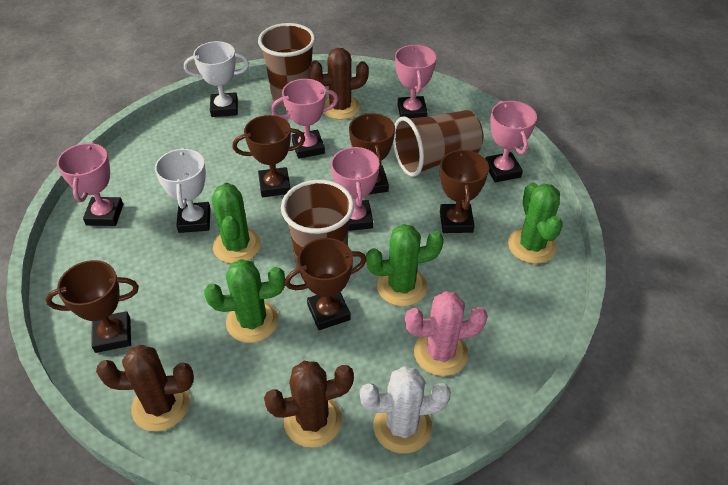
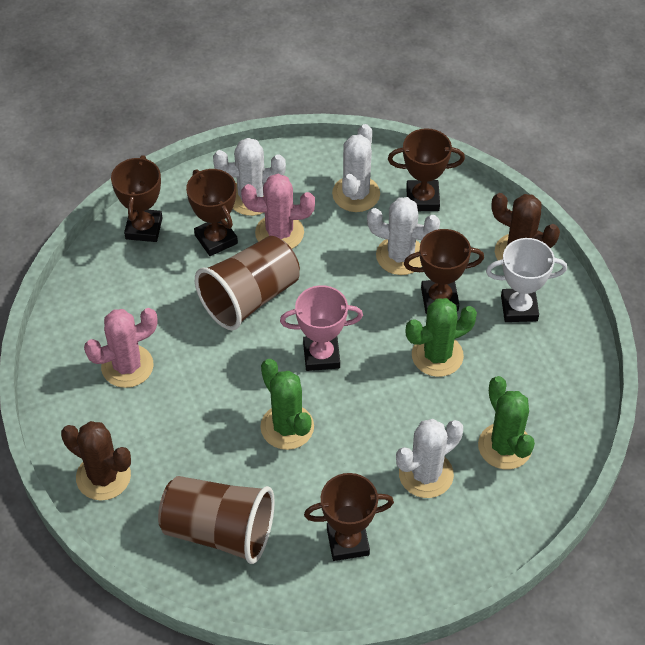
brown cactus: [96,345,194,431] [264,361,354,448] [309,48,369,120] = 3 -> [61,421,131,500] [492,193,560,266] = 2
brown cup: [258,23,315,108] [281,180,354,268] [393,110,483,177] = 3 -> [158,476,275,564] [195,236,300,330] = 2
green cactus: [204,259,285,343] [212,183,261,264] [366,224,444,306] [508,182,563,264] = 4 -> [260,359,314,450] [405,298,477,377] [478,376,535,469] = 3
pink cactus: [405,291,488,376] = 1 -> [84,308,157,388] [241,174,315,249] = 2
pink trophy: [57,142,123,226] [271,79,338,159] [331,146,379,231] [395,45,436,118] [485,101,537,182] = 5 -> [280,285,363,371] = 1
white cactus: [360,366,451,454] = 1 -> [213,138,286,216] [332,124,380,212] [367,197,440,275] [396,419,463,498] = 4
white trophy: [155,148,211,233] [184,41,249,117] = 2 -> [486,238,567,322] = 1

